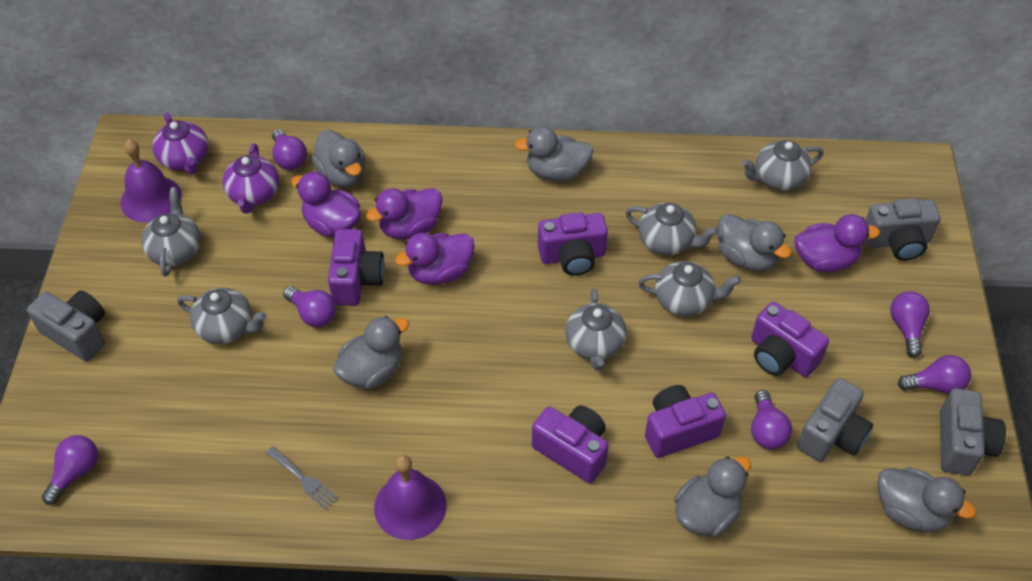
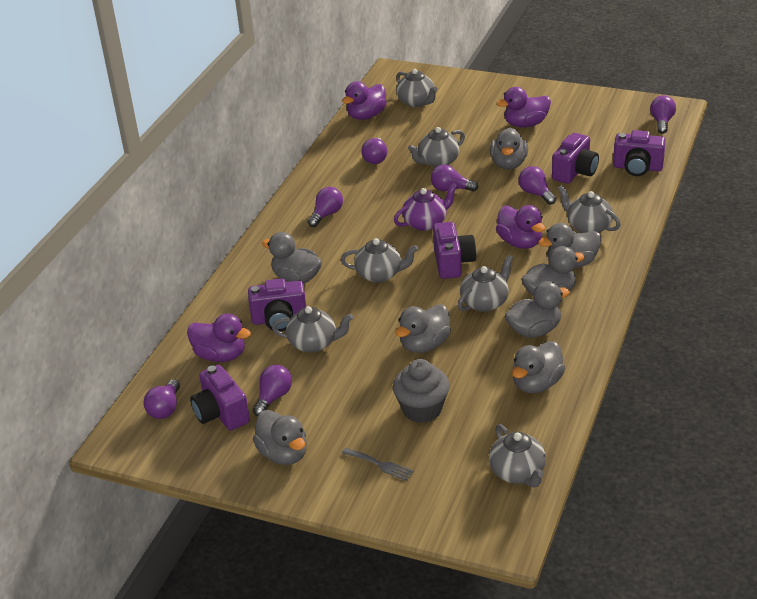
grey camera: [27,290,105,361] [797,378,873,462] [866,198,941,261] [940,388,1006,475] = 4 -> none = 0
grey cupcake: none = 0 -> [393,359,450,423] = 1
grey duck: [311,130,366,187] [333,316,409,389] [514,126,593,181] [674,456,751,537] [718,214,792,271] [878,467,976,532] = 6 -> [253,410,307,465] [262,232,322,283] [395,304,451,353] [490,128,528,170] [505,281,570,338] [512,341,565,393] [521,246,585,296] [538,223,601,268] = 8
grey teapot: [141,187,201,277] [177,288,267,344] [565,288,627,371] [625,203,718,256] [638,261,741,316] [742,140,824,191] = 6 -> [272,306,353,353] [341,238,418,283] [396,69,438,107] [408,127,465,167] [458,255,513,312] [489,424,546,488] [557,185,621,233] = 7
purple bell: [120,139,182,223] [374,455,447,540] = 2 -> none = 0
purple light bulb: [42,435,98,505] [272,129,307,170] [283,286,336,327] [751,390,792,450] [890,291,930,358] [898,355,971,394] = 6 -> [144,379,180,419] [253,365,292,416] [308,187,343,227] [362,138,387,164] [431,165,479,191] [519,166,556,205] [650,95,676,134] = 7
purple teapot: [153,113,209,174] [222,144,279,214] = 2 -> [394,183,458,231] = 1

